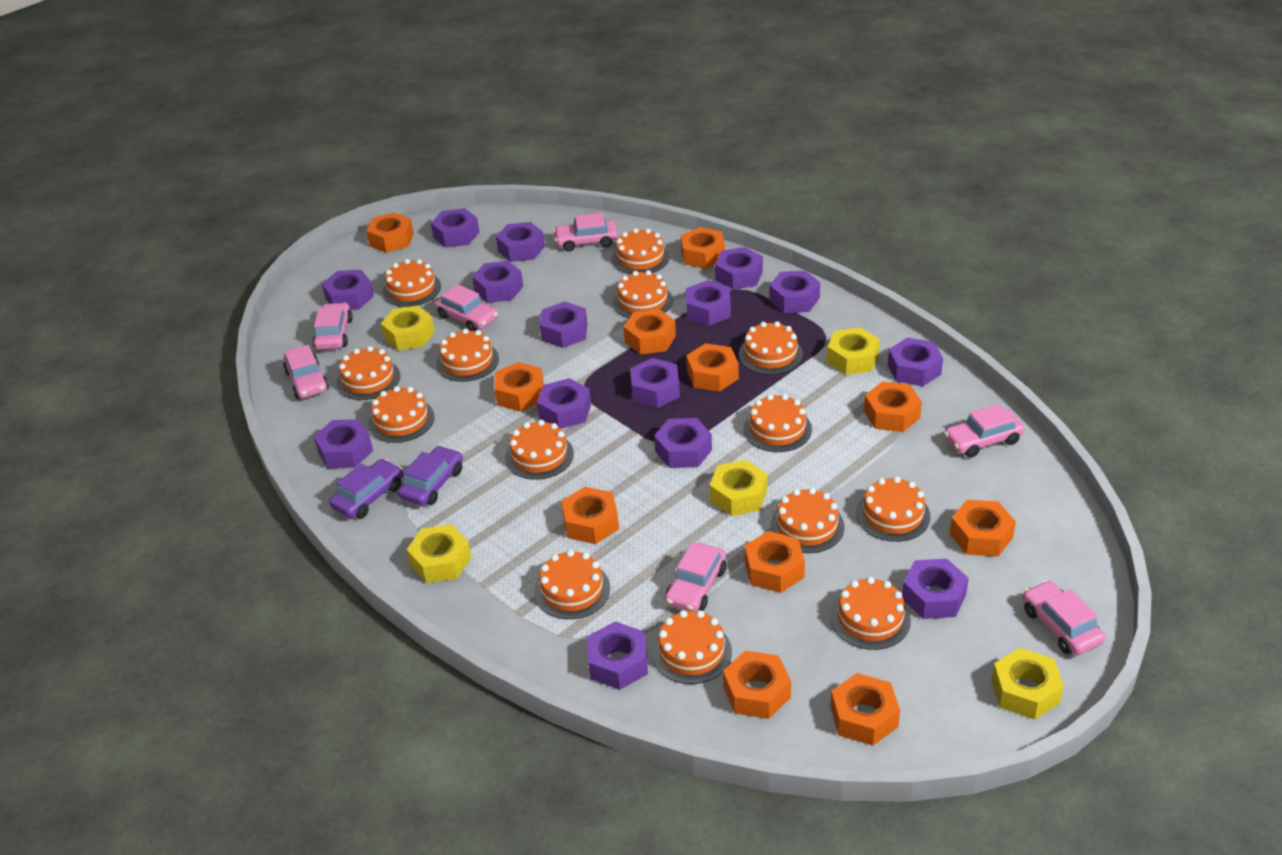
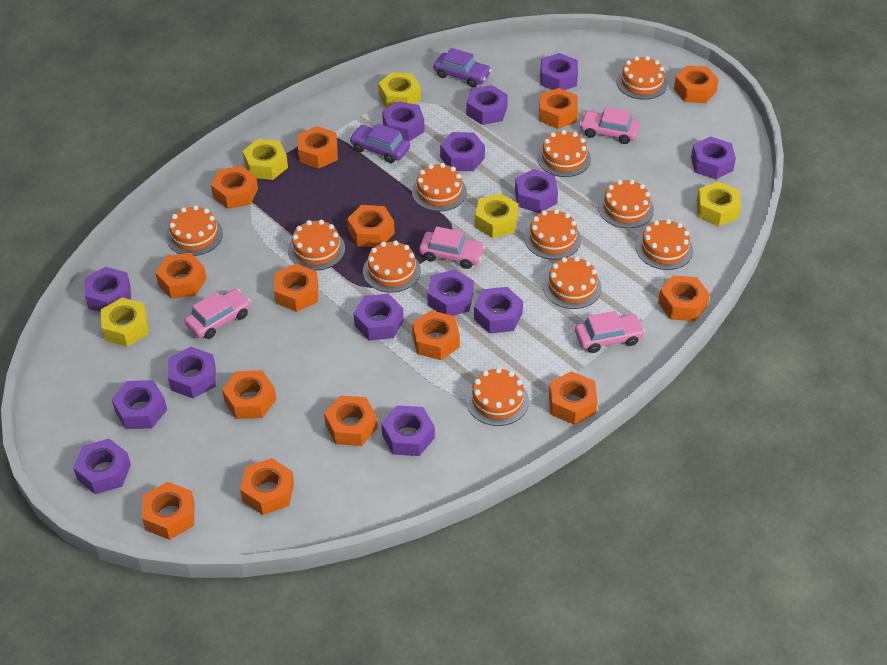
orange cake: [336,346,400,400] [368,386,434,443] [382,259,441,307] [436,329,499,382] [505,420,574,480] [534,550,610,619] [611,228,669,274] [613,270,673,318] [652,610,732,684] [739,321,803,375] [744,394,812,452] [770,488,844,553] [831,577,911,650] [856,476,931,542] = 14 -> [166,205,223,256] [288,220,345,271] [363,240,421,293] [412,163,467,211] [466,367,529,426] [524,209,581,260] [537,130,591,177] [543,256,602,309] [598,179,654,228] [616,56,668,100] [636,219,693,270] = 11
orange nut: [366,212,414,253] [495,362,544,412] [561,487,619,544] [624,309,676,354] [681,227,725,269] [686,343,739,392] [723,651,791,719] [745,531,805,593] [831,673,900,746] [864,382,922,432] [950,500,1016,557] = 11 -> [142,482,194,540] [155,253,207,299] [211,166,258,209] [222,370,276,419] [240,458,294,515] [274,264,318,312] [298,126,338,169] [324,396,378,446] [347,205,395,247] [412,310,460,360] [539,88,578,129] [549,371,597,425] [658,275,710,321] [674,65,719,103] = 14
pink car: [283,345,329,399] [313,302,353,350] [435,284,498,331] [553,213,618,251] [665,542,727,611] [944,404,1024,458] [1023,580,1105,655] = 7 -> [184,289,251,339] [419,226,485,269] [575,311,645,353] [580,107,640,144] = 4
purple nut: [314,419,373,468] [322,270,374,310] [431,208,480,248] [472,261,523,303] [496,222,545,262] [537,378,591,429] [540,302,587,348] [587,621,648,690] [630,358,680,408] [654,418,712,468] [686,280,731,326] [715,247,763,290] [769,271,820,313] [888,337,943,386] [902,558,969,619] = 15 -> [73,439,131,494] [84,267,131,312] [112,380,167,429] [168,347,216,398] [354,294,404,341] [381,405,435,456] [382,101,424,141] [428,269,474,316] [440,132,485,171] [466,85,508,125] [474,287,523,334] [515,169,558,213] [540,53,578,90] [691,136,736,179] = 14

